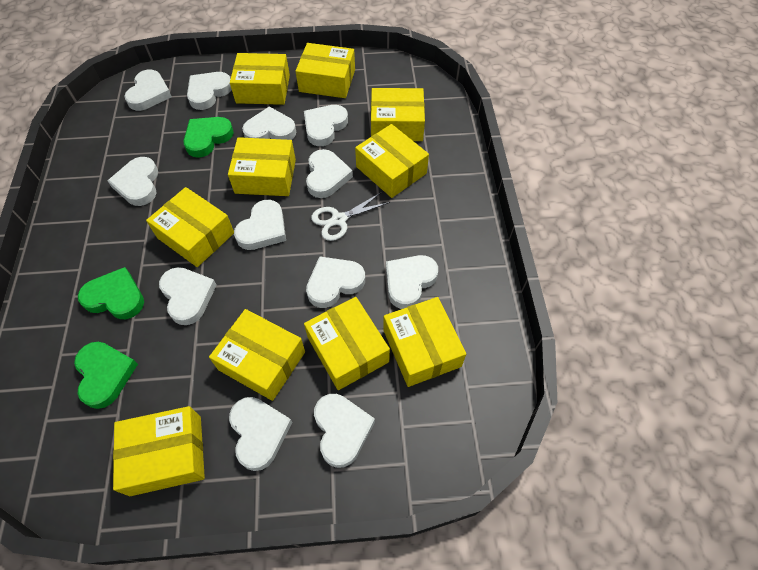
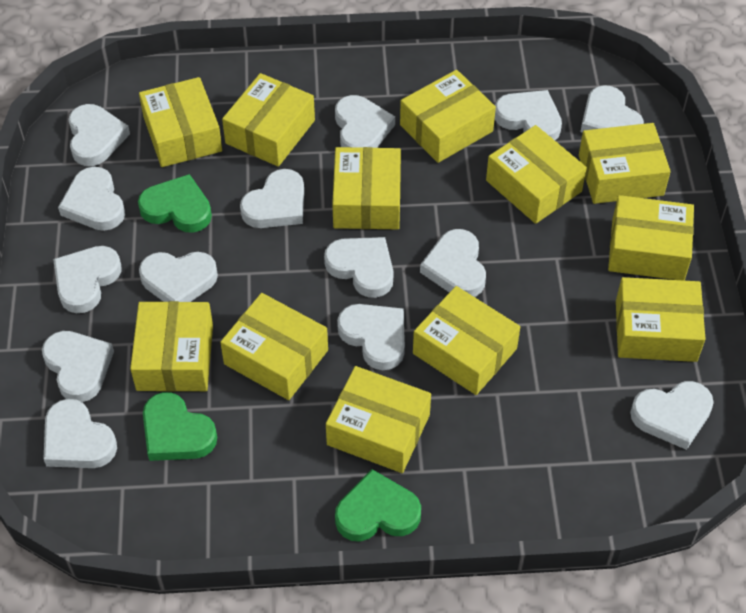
white heart: [107,157,158,206] [124,70,172,111] [159,267,217,325] [187,72,232,110] [229,397,293,471] [234,200,286,250] [242,106,296,140] [304,105,348,146] [306,149,353,198] [306,256,365,308] [314,394,375,468] [386,255,438,309] = 12 -> [42,331,114,402] [44,399,117,468] [53,246,122,313] [58,167,125,231] [68,104,130,166] [139,252,218,302] [240,169,304,228] [324,237,393,298] [335,95,395,148] [337,304,405,370] [420,229,486,297] [495,90,562,140] [580,85,644,133] [630,381,714,450] = 14
white scissors: [311,192,390,241] = 1 -> none = 0
yellow box: [113,406,205,496] [146,187,234,267] [209,309,305,401] [228,137,296,196] [230,53,290,105] [296,43,355,98] [304,297,390,390] [355,124,429,198] [371,88,425,141] [383,297,466,387] = 10 -> [130,301,213,392] [139,77,222,167] [220,293,328,400] [222,73,315,167] [326,366,431,473] [332,147,401,229] [400,70,496,163] [413,286,520,395] [486,125,587,224] [579,123,671,204] [608,195,694,281] [616,277,706,362] = 12

